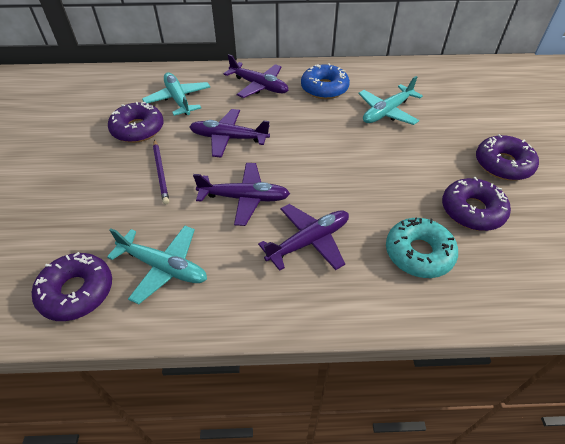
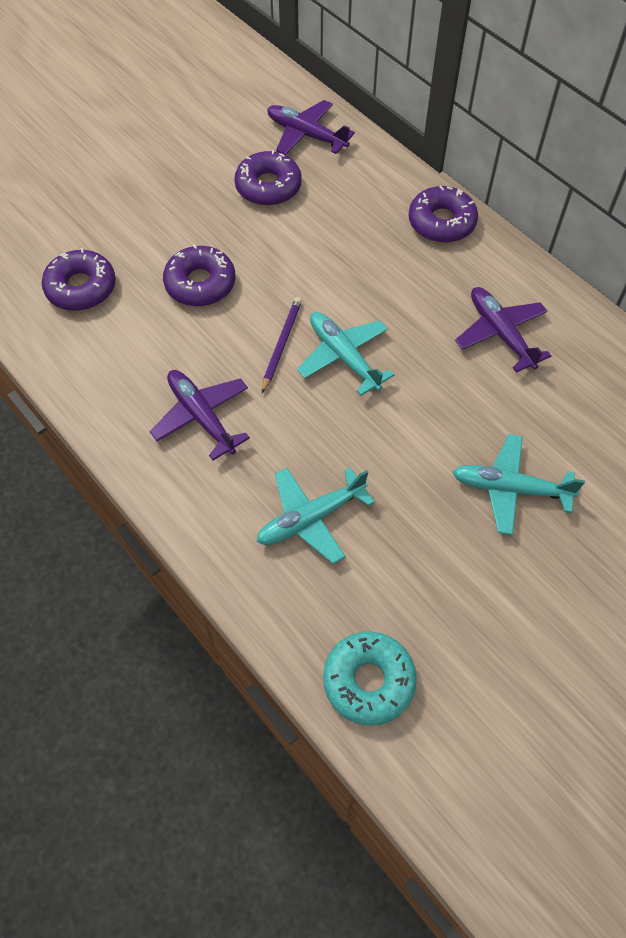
blue donut: [301,63,350,99] = 1 -> none = 0
purple plane: [189,109,270,158] [193,163,290,226] [224,54,288,98] [258,204,349,271] = 4 -> [149,370,250,460] [267,100,355,155] [455,287,551,373] = 3

